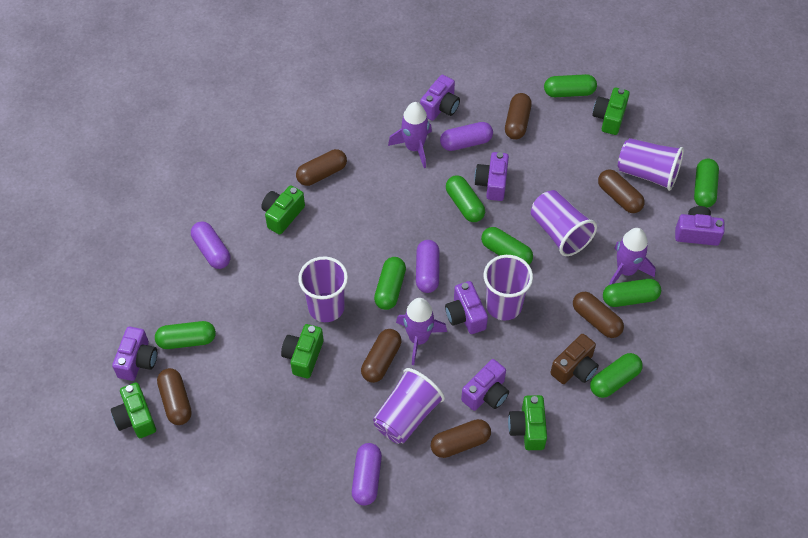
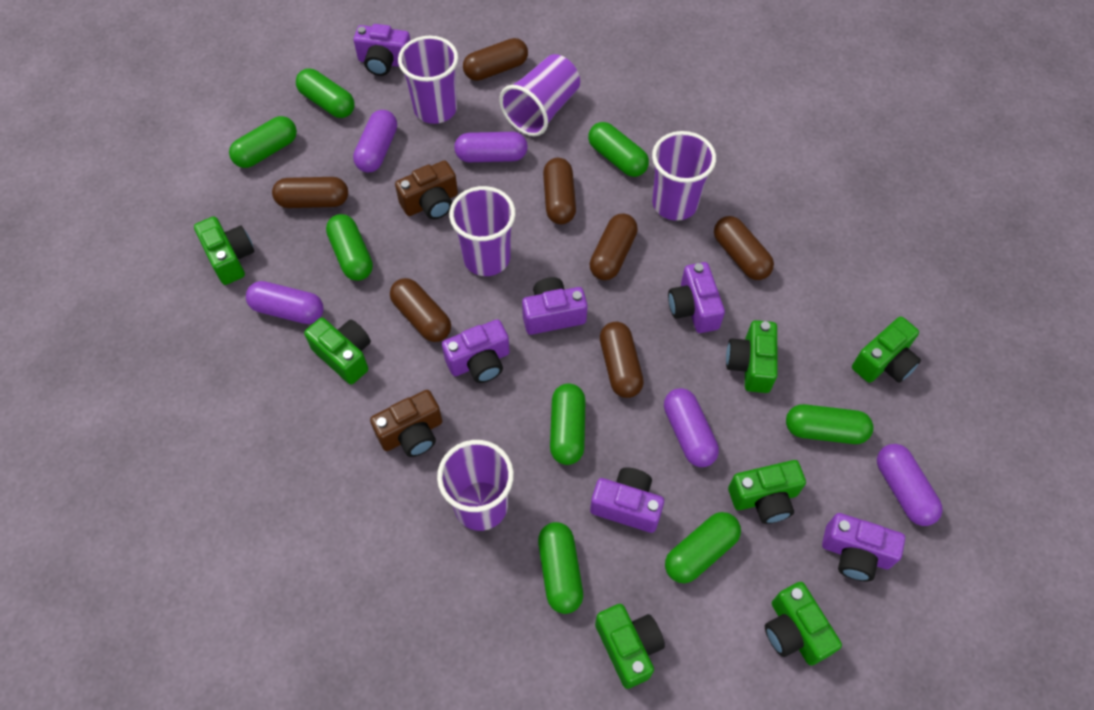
brown camera: [550,334,599,384] = 1 -> [370,390,442,457] [395,160,458,219] = 2
green camera: [111,382,156,438] [261,185,305,235] [281,324,324,378] [508,395,547,450] [592,87,630,135] = 5 -> [194,216,255,285] [304,318,371,384] [595,604,665,689] [726,320,778,393] [728,460,806,524] [765,582,842,666] [852,317,921,383] = 7
purple capsule: [191,222,230,269] [352,443,382,506] [416,240,440,293] [440,122,493,151] = 4 -> [246,281,324,324] [353,110,397,173] [454,132,528,162] [664,388,719,467] [877,444,943,526] = 5
purple rocket: [388,102,432,168] [396,298,447,365] [609,228,656,285] = 3 -> none = 0

